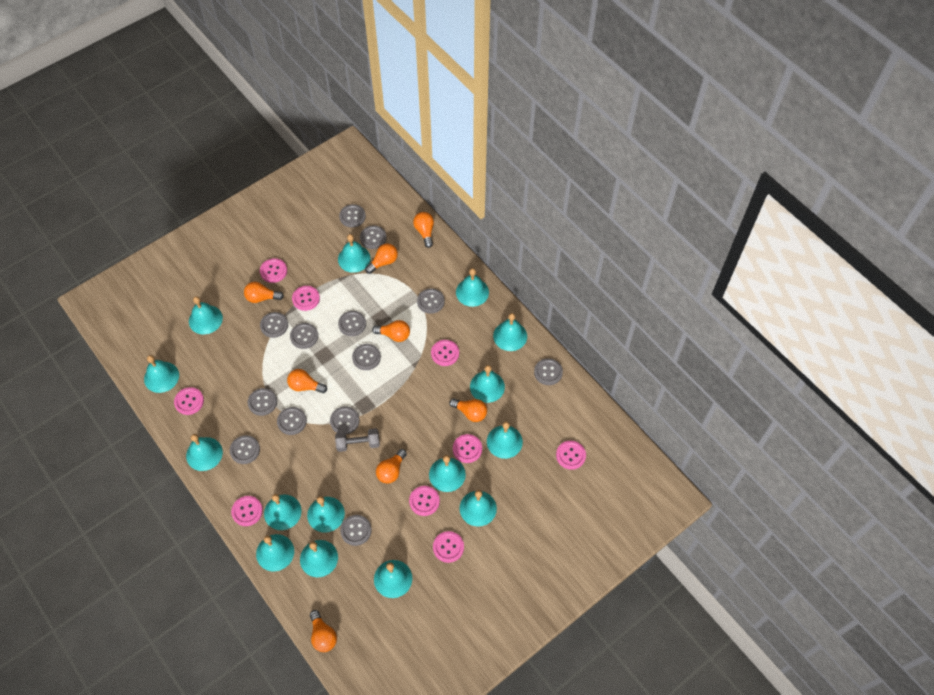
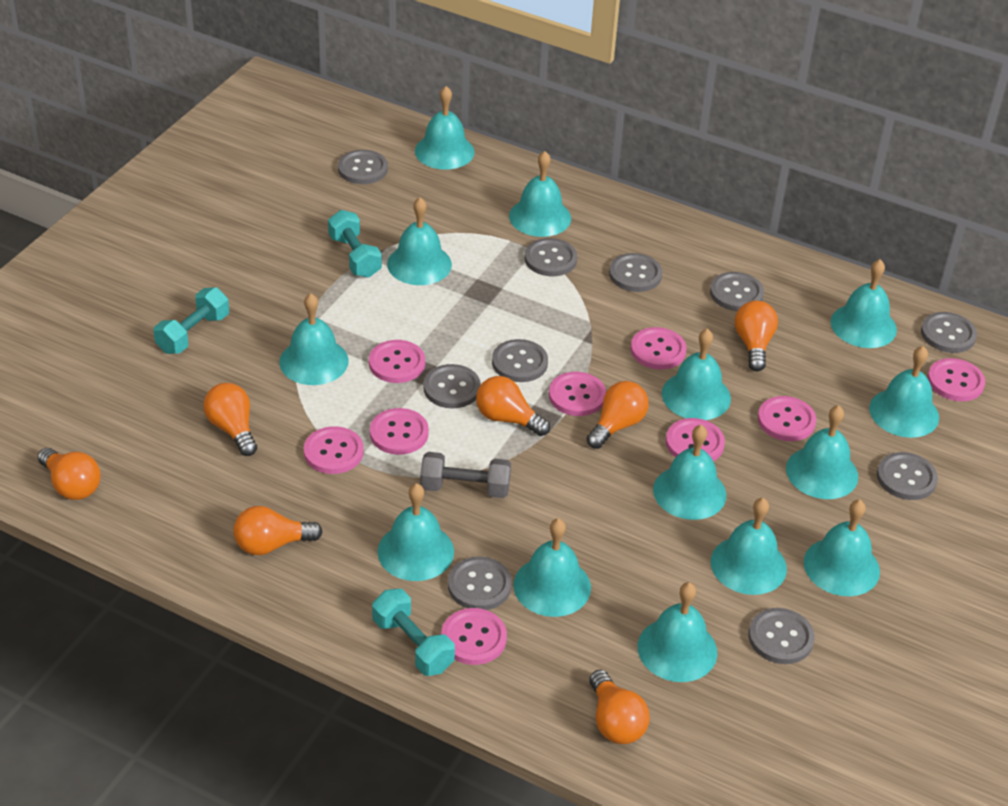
grey button: [230,435,260,464] [248,388,277,416] [260,312,288,338] [277,407,307,435] [290,323,318,349] [330,407,359,434] [338,311,366,336] [339,204,366,227] [340,515,372,546] [352,344,381,370] [360,226,386,249] [417,288,445,314] [534,358,563,385] = 13 -> [338,150,388,184] [423,364,481,408] [448,557,512,610] [492,339,548,382] [525,238,577,276] [609,253,662,292] [710,272,764,311] [749,608,815,664] [877,452,938,500] [921,312,977,353] = 10
orange light bulb: [244,282,284,303] [287,369,327,393] [310,610,337,652] [365,243,398,274] [372,320,410,342] [376,449,407,484] [413,212,434,248] [449,398,487,422] = 8 -> [38,448,101,500] [203,383,257,456] [233,506,323,555] [476,376,550,436] [587,381,648,449] [589,670,650,744] [735,300,778,371] = 7
turquoise bell: [144,355,179,393] [186,434,223,471] [189,296,223,334] [256,534,294,572] [264,494,302,530] [300,540,338,578] [307,496,345,533] [338,234,371,273] [374,560,412,598] [429,455,466,492] [456,268,489,307] [460,490,497,527] [470,365,505,403] [487,421,523,459] [493,313,527,351] = 15 -> [279,293,349,385] [377,483,454,581] [387,197,452,285] [415,86,475,170] [509,151,571,237] [513,518,591,617] [638,582,717,682] [653,425,726,520] [662,328,731,420] [711,498,787,595] [786,405,858,499] [804,499,880,596] [830,259,897,348] [869,346,939,438] = 14
turquoise dumbbell: none = 0 -> [154,287,229,354] [328,210,382,278] [372,589,455,676] = 3

